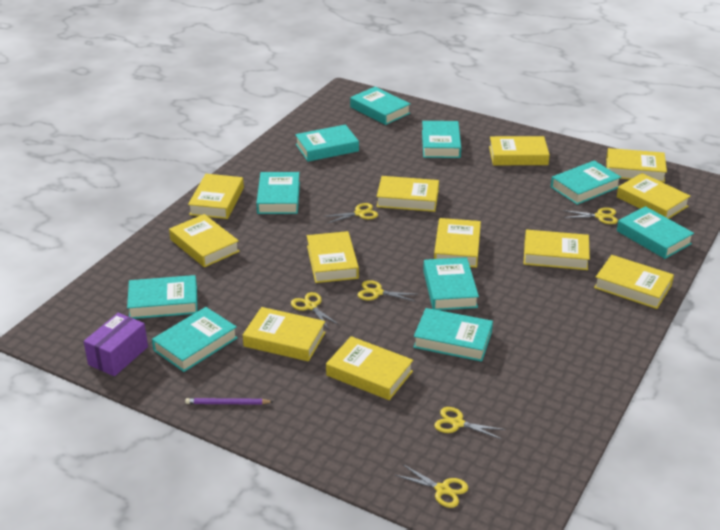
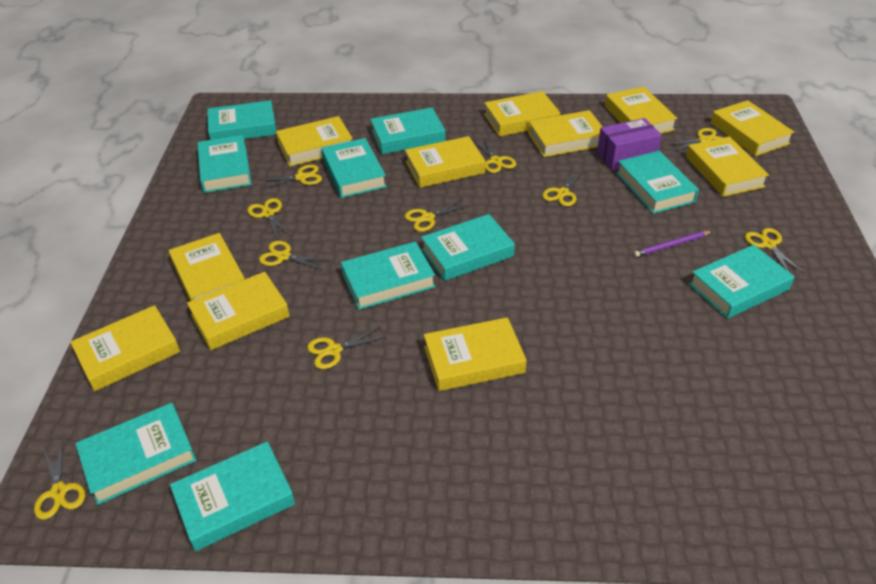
yellow book: [169,214,240,267] [188,174,244,219] [243,307,326,361] [307,231,359,283] [326,336,413,400] [376,176,439,212] [434,218,481,268] [489,136,550,165] [524,229,590,270] [594,255,674,309] [606,148,667,182] [617,173,690,219] = 12 -> [70,305,180,391] [169,233,245,301] [187,272,290,350] [276,116,353,167] [405,136,485,188] [424,317,527,391] [484,91,560,137] [528,110,603,157] [605,87,677,134] [686,136,769,197] [711,100,794,156] = 11
yellow scissors: [291,292,339,328] [323,203,378,223] [358,280,418,302] [395,465,468,508] [434,407,505,439] [563,207,618,224] = 6 -> [34,442,86,520] [248,198,290,240] [258,165,322,189] [259,241,328,270] [307,327,387,369] [405,199,470,232] [473,137,516,173] [542,168,586,206] [666,128,722,152] [745,228,804,273] = 10

